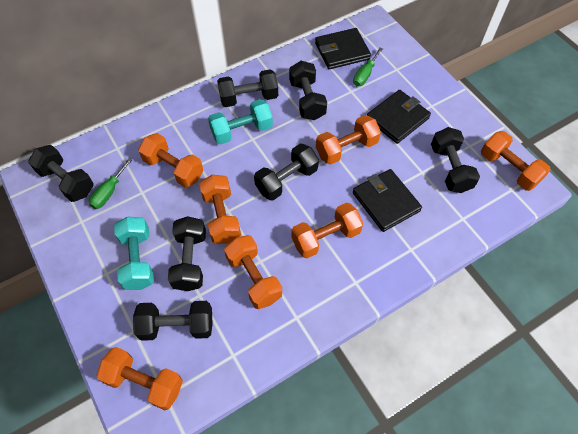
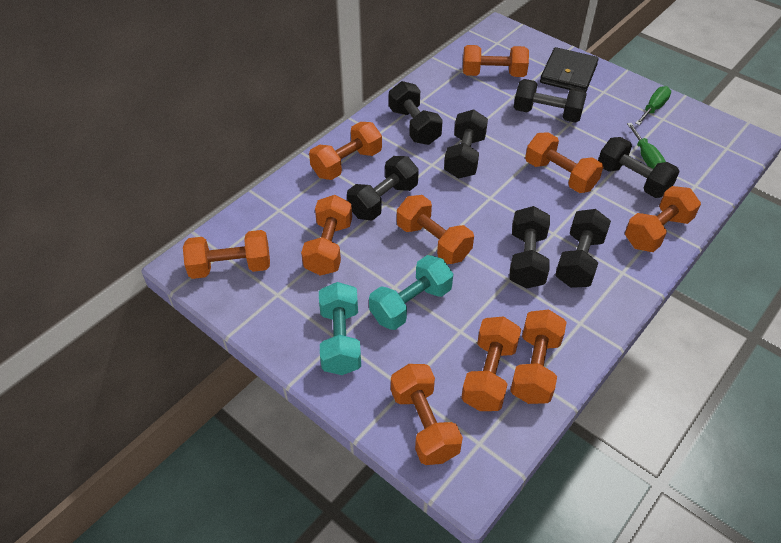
black wallet: [315,28,371,69] [353,169,422,232] [367,90,431,144] = 3 -> [540,47,599,92] = 1
orange dumbbell: [96,347,183,410] [138,133,204,187] [199,175,241,244] [224,235,282,309] [291,203,363,258] [316,115,381,165] [481,131,551,191] = 7 -> [183,230,270,279] [301,195,352,276] [309,122,382,180] [391,364,463,465] [397,195,474,264] [461,316,521,411] [463,45,529,77] [510,310,567,404] [525,132,603,193] [625,186,701,252] = 10

